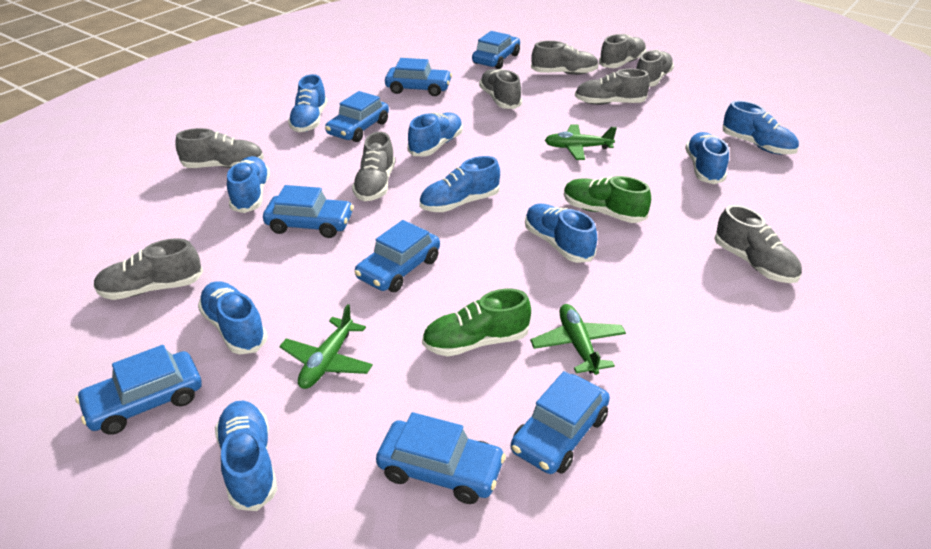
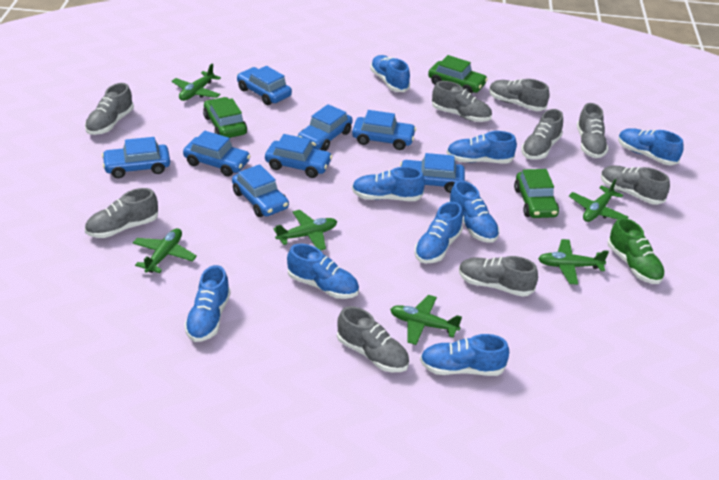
green car: none = 0 -> [203,97,247,138] [428,55,488,94] [514,169,559,218] = 3
green plane: [279,304,373,389] [530,304,626,375] [545,124,617,160] = 3 -> [133,228,197,273] [172,63,221,101] [273,210,337,251] [390,295,462,345] [538,239,609,285] [569,179,628,222] = 6
green shoe: [422,289,531,356] [564,176,651,223] = 2 -> [608,218,665,284] = 1

